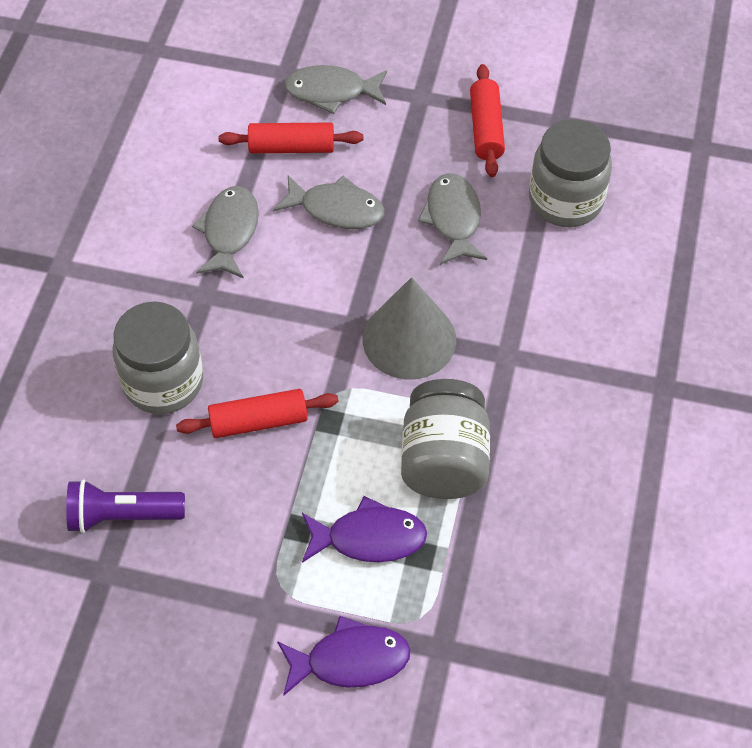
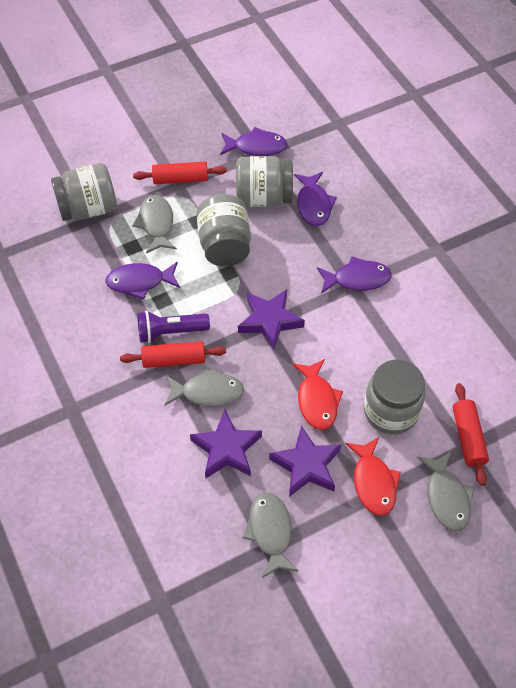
grey cone: [363,277,456,379] = 1 -> none = 0
grey jar: [113,302,203,414] [401,379,490,499] [529,119,612,227] = 3 -> [51,163,117,221] [196,194,251,266] [236,156,293,207] [364,360,426,435] = 4
purple fish: [277,616,411,696] [302,496,427,563] = 2 -> [105,262,180,300] [220,127,287,156] [294,172,337,226] [317,256,392,294] = 4
purple star: none = 0 -> [190,410,262,478] [238,289,305,350] [269,425,341,497] = 3
red fish: none = 0 -> [292,359,343,430] [345,437,401,516] = 2

